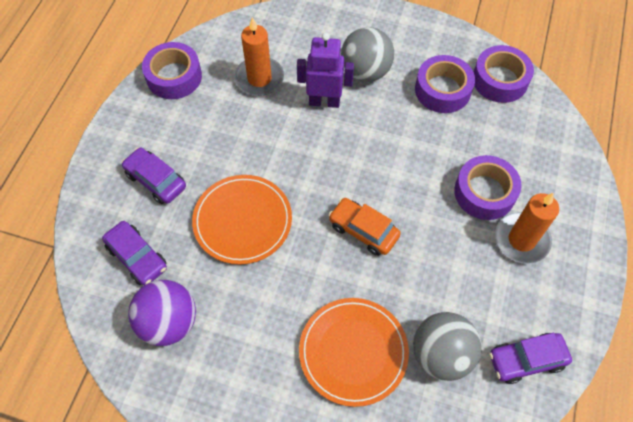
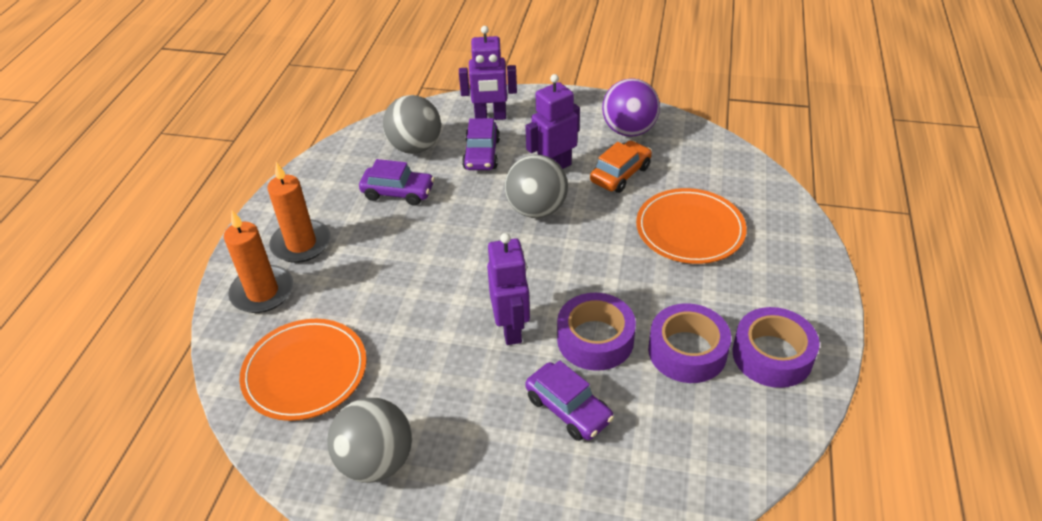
grey ball: [341,27,395,82] [413,312,482,381] = 2 -> [327,398,412,483] [383,95,441,154] [505,155,568,218] = 3
purple robot: [297,33,354,108] = 1 -> [459,26,517,120] [487,233,530,345] [525,74,580,169] = 3
purple tape: [142,42,202,99] [415,55,475,113] [454,155,522,220] [474,45,534,103] = 4 -> [557,293,636,371] [648,303,731,383] [732,307,820,388] = 3

